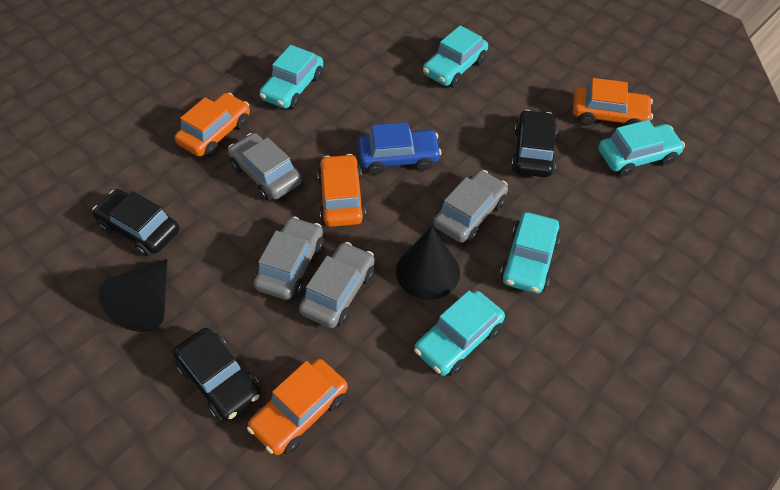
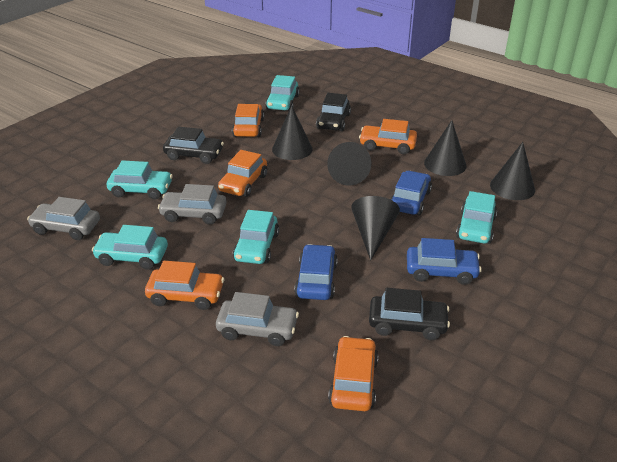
black cone: [98,259,167,332] [396,226,460,300] = 2 -> [272,105,313,160] [327,142,371,185] [351,196,400,261] [424,120,467,176] [490,142,535,200] = 5
blue car: [358,122,441,175] = 1 -> [294,244,338,300] [390,171,432,215] [407,238,482,285] = 3
grey car: [228,133,302,201] [254,217,324,300] [299,242,375,328] [433,170,508,243] = 4 -> [27,197,100,240] [158,184,227,225] [216,292,299,346] = 3
orange car: [175,93,250,157] [247,359,348,455] [317,154,366,227] [573,78,653,126] = 4 -> [145,261,224,310] [218,150,267,197] [232,104,264,137] [328,336,378,411] [359,119,417,154] = 5

